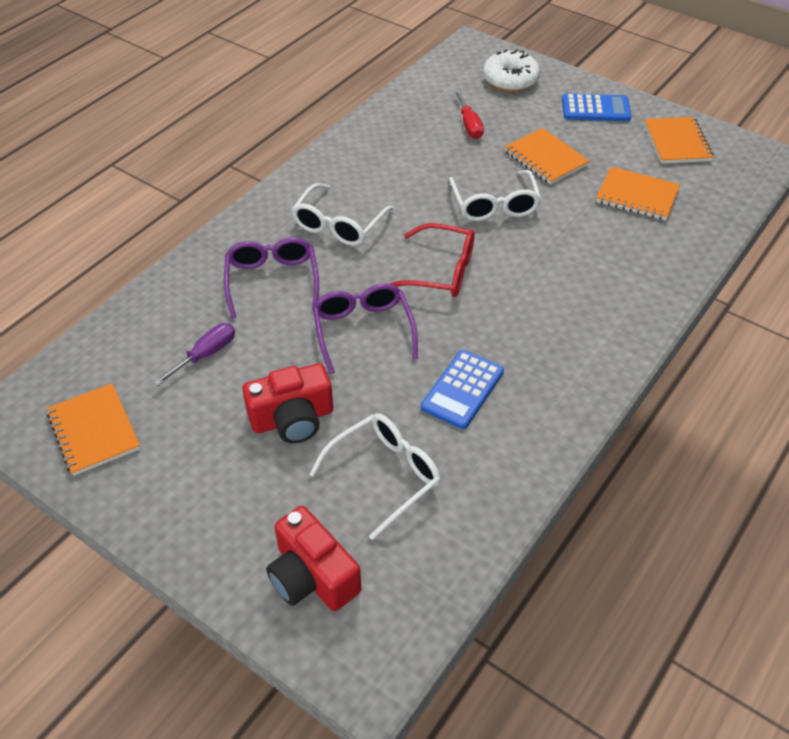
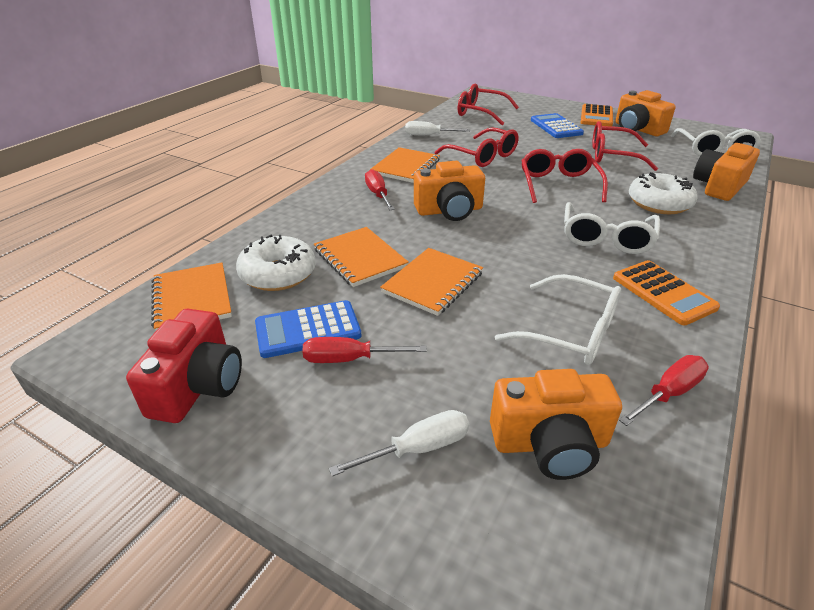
orange calculator: none = 0 -> [581,104,613,126] [613,260,720,325] = 2
orange camera: none = 0 -> [414,161,485,221] [490,369,622,480] [616,90,676,136] [693,142,760,201] = 4
purple glasses: [224,238,319,319] [313,283,418,375] = 2 -> none = 0
purple screwdriver: [153,323,235,386] = 1 -> none = 0
red camera: [242,363,333,443] [266,506,361,611] = 2 -> [126,309,242,423] = 1
red glasses: [390,223,475,297] = 1 -> [435,127,519,167] [458,84,519,125] [521,149,608,203] [592,121,658,171] = 4
red screwdriver: [454,90,484,139] = 1 -> [302,337,427,363] [365,169,395,210] [619,355,709,426] = 3
white donut: [483,49,540,92] = 1 -> [236,234,316,291] [629,172,698,214] = 2
white screwdriver: none = 0 -> [329,410,469,476] [405,121,470,135] = 2

